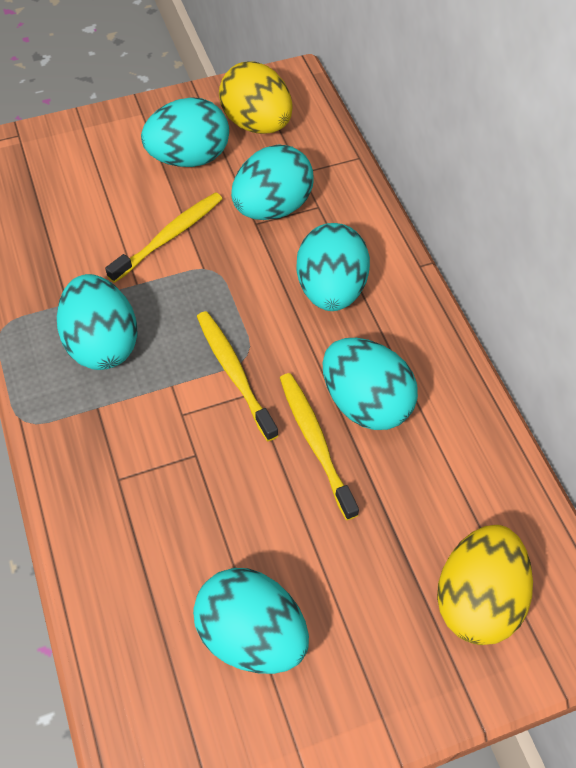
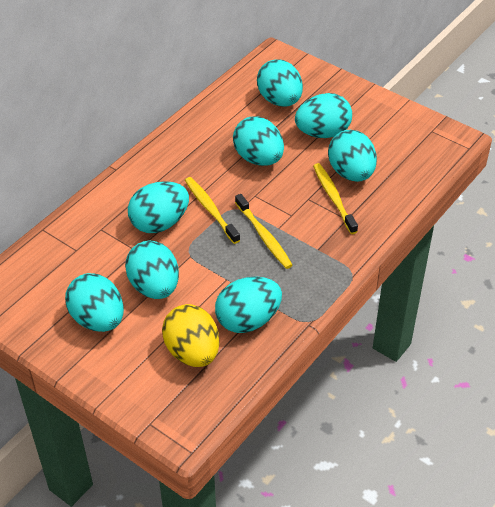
turquoise egg: [57,274,138,370] [141,97,229,167] [193,568,309,674] [231,144,314,220] [296,223,370,311] [323,338,418,430] = 6 -> [65,273,124,332] [125,240,179,299] [128,181,189,233] [215,277,282,333] [233,116,284,166] [257,59,303,107] [295,93,352,138] [328,130,377,182] = 8
yellow egg: [219,61,293,134] [437,525,533,645] = 2 -> [162,304,219,367] = 1

